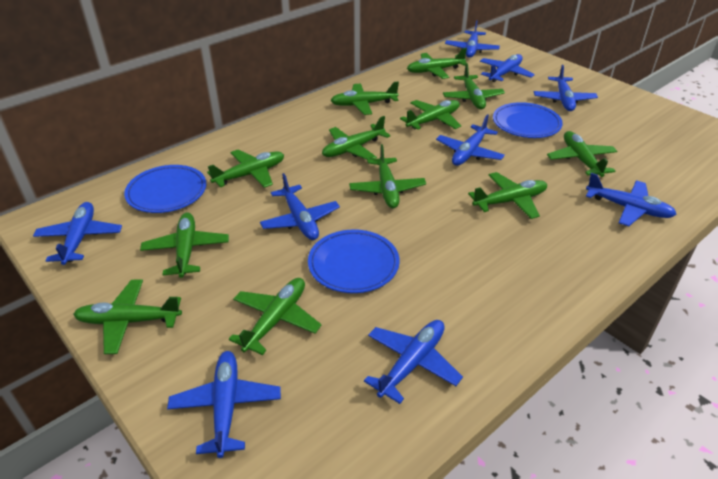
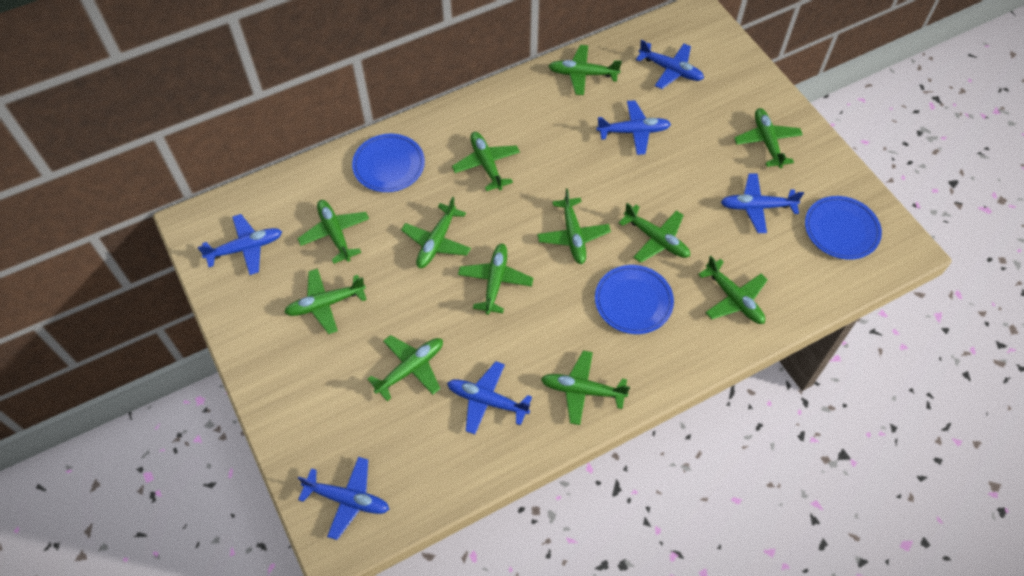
blue plane: [33,202,122,265] [167,351,281,458] [260,173,340,240] [364,320,463,404] [436,114,505,166] [445,20,500,58] [480,54,535,82] [534,65,598,111] [586,173,677,226] = 9 -> [198,214,282,275] [298,457,389,540] [447,361,532,434] [597,100,671,155] [636,40,704,89] [721,174,804,233] = 6

